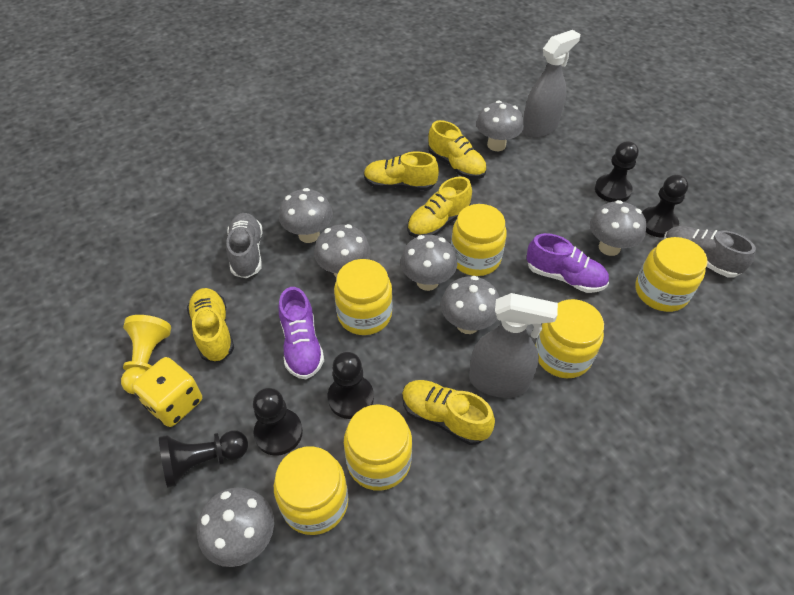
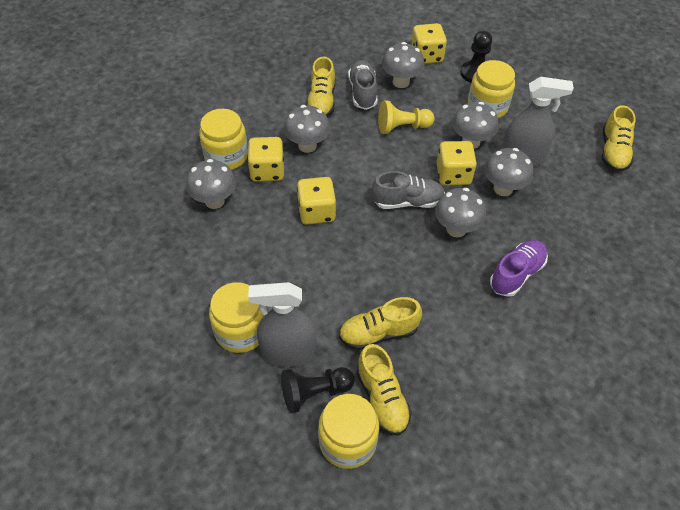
black pawn: [159,430,248,488] [253,388,303,456] [328,352,374,419] [595,141,639,202] [642,175,689,238] = 5 -> [281,367,355,413] [461,30,492,83] = 2
grey mushroom: [197,487,274,567] [279,188,333,243] [314,224,371,278] [400,235,457,291] [441,276,500,334] [476,100,524,151] [590,200,646,256] = 7 -> [186,159,236,209] [284,105,330,153] [382,42,425,88] [435,188,486,238] [452,102,498,149] [484,148,533,196] = 6
purple shoe: [279,287,324,379] [527,233,609,293] = 2 -> [490,240,548,297] = 1
yellow dice: [132,357,202,427] = 1 -> [247,137,284,182] [297,177,336,224] [411,23,447,64] [436,141,477,185] = 4
yellow jar: [274,446,348,535] [334,259,393,335] [344,404,412,491] [451,204,507,276] [535,299,604,378] [635,237,708,312] = 6 -> [199,109,248,170] [209,282,265,353] [318,394,379,469] [468,60,515,118] = 4
yellow shoe: [187,288,234,362] [364,151,439,191] [402,380,495,445] [407,176,472,238] [428,120,487,179] = 5 -> [306,57,335,117] [339,297,422,350] [356,344,412,436] [602,105,636,172] = 4

